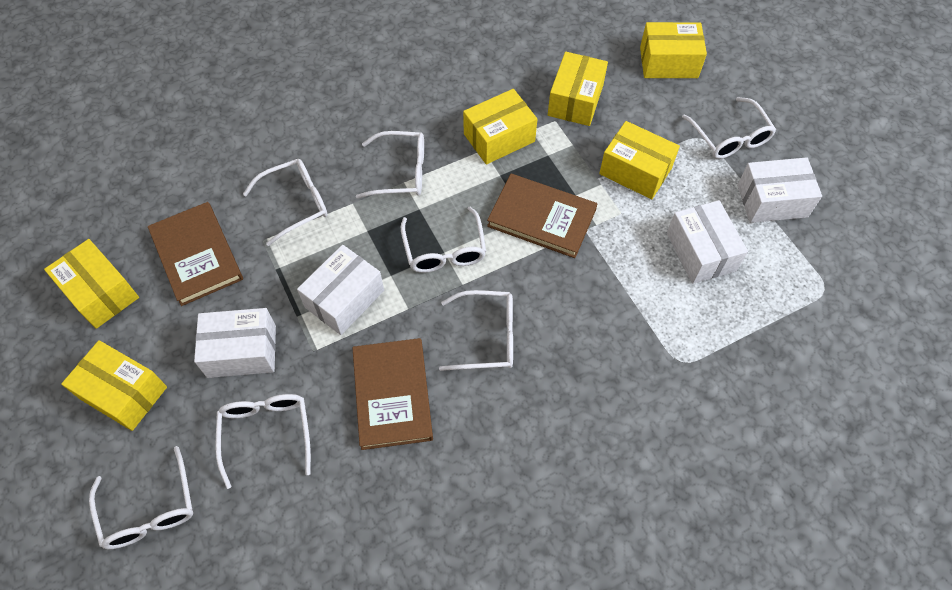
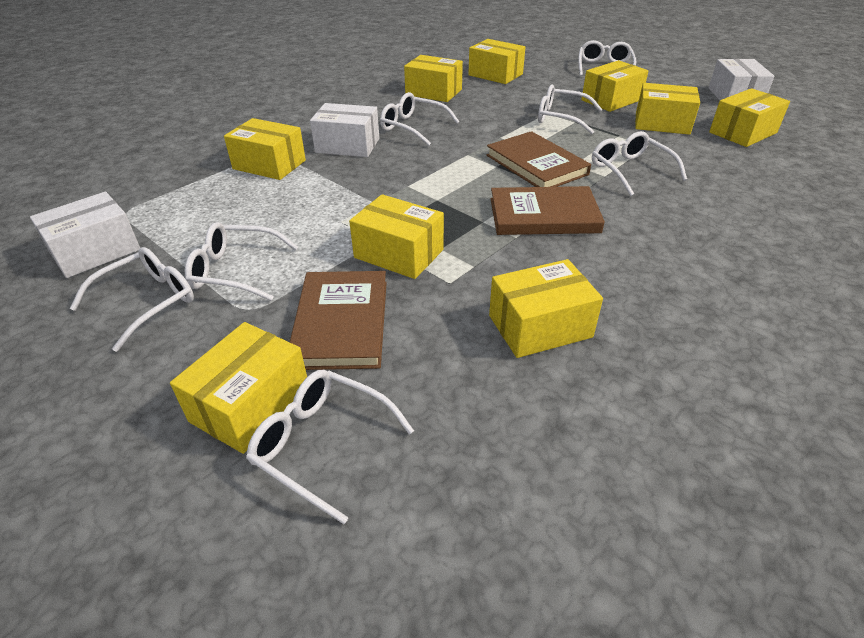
white box: [194,308,276,378] [297,245,384,335] [667,200,748,284] [737,157,822,223] = 4 -> [30,192,140,278] [310,103,379,157] [709,59,775,100] = 3
yellow box: [44,239,139,329] [61,340,167,431] [463,89,537,165] [548,52,608,126] [599,121,680,199] [640,22,707,78] = 6 -> [170,322,307,454] [224,118,306,180] [349,194,444,279] [404,55,463,102] [468,39,525,84] [489,259,603,358] [581,60,649,112] [635,83,700,135] [709,88,790,147] = 9

